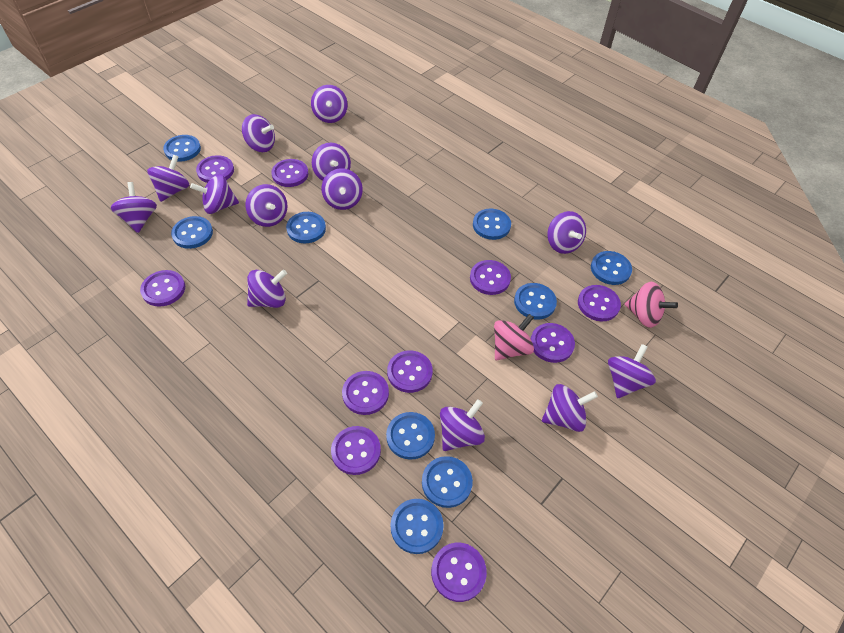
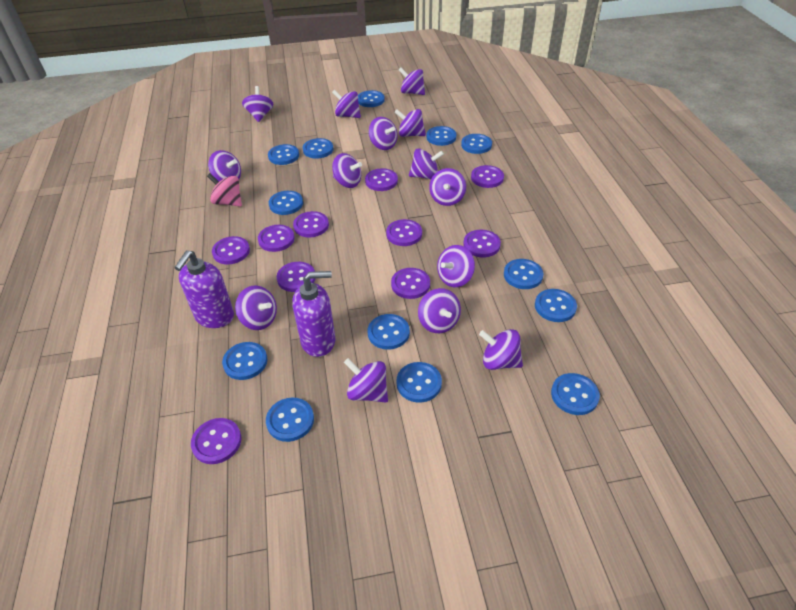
blue button: [163,135,201,162] [171,216,213,249] [286,212,326,243] [386,412,435,460] [391,499,444,554] [422,456,473,508] [473,209,511,240] [514,283,557,319] [591,251,632,285] = 9 -> [222,342,267,380] [266,398,314,442] [268,144,299,165] [269,191,303,215] [303,138,333,159] [358,90,385,107] [368,314,410,350] [396,362,442,403] [426,126,456,146] [461,134,492,154] [504,259,543,289] [535,289,577,322] [551,373,600,415] = 13
pink spinning top: [494,314,534,360] [625,282,678,328] = 2 -> [207,173,242,207] = 1
purple soap dispenser: none = 0 -> [174,250,234,328] [292,271,335,357] = 2
purple spinning top: [111,182,157,233] [147,155,189,202] [190,174,239,214] [242,114,275,152] [245,184,287,227] [247,270,287,308] [311,85,348,123] [312,143,351,181] [322,168,363,210] [440,399,485,451] [542,384,598,432] [547,211,586,254] [608,344,656,398] = 13 -> [208,150,241,182] [235,285,277,330] [242,86,273,122] [332,89,361,118] [332,153,362,188] [344,358,388,403] [369,117,398,150] [395,109,426,137] [399,68,425,95] [409,149,444,179] [418,288,461,333] [429,168,466,206] [437,245,475,287] [479,329,523,370] = 14

